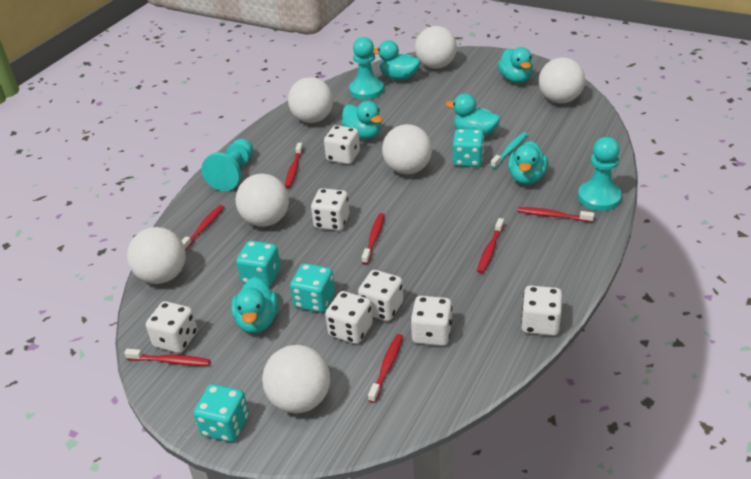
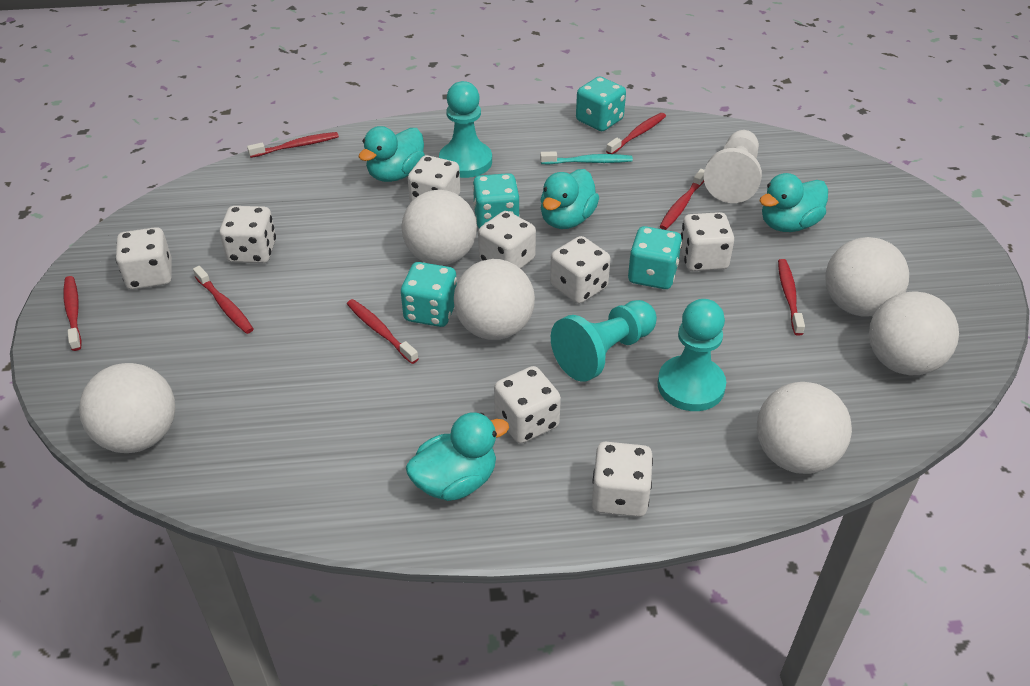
turquoise duck: [231,277,278,333] [341,101,382,139] [373,40,421,80] [446,93,500,137] [497,47,533,83] [508,141,548,185] = 6 -> [359,126,425,182] [406,413,509,501] [541,169,599,229] [759,173,828,232] = 4
white ball: [127,227,186,284] [236,174,289,227] [262,345,330,413] [288,77,333,123] [382,124,432,174] [415,26,457,69] [539,57,585,104] = 7 -> [79,363,176,453] [401,190,477,265] [454,259,535,340] [757,382,852,474] [825,237,909,317] [869,291,959,375] = 6
white dice: [146,301,197,353] [311,188,349,231] [324,125,360,164] [325,291,373,344] [358,270,403,321] [411,296,452,346] [521,285,562,336] = 7 -> [116,227,172,290] [220,206,276,264] [408,155,460,203] [478,211,536,269] [494,366,561,444] [550,236,610,304] [592,442,653,517] [681,212,734,271] = 8
white pawn: none = 0 -> [704,130,762,203] = 1

